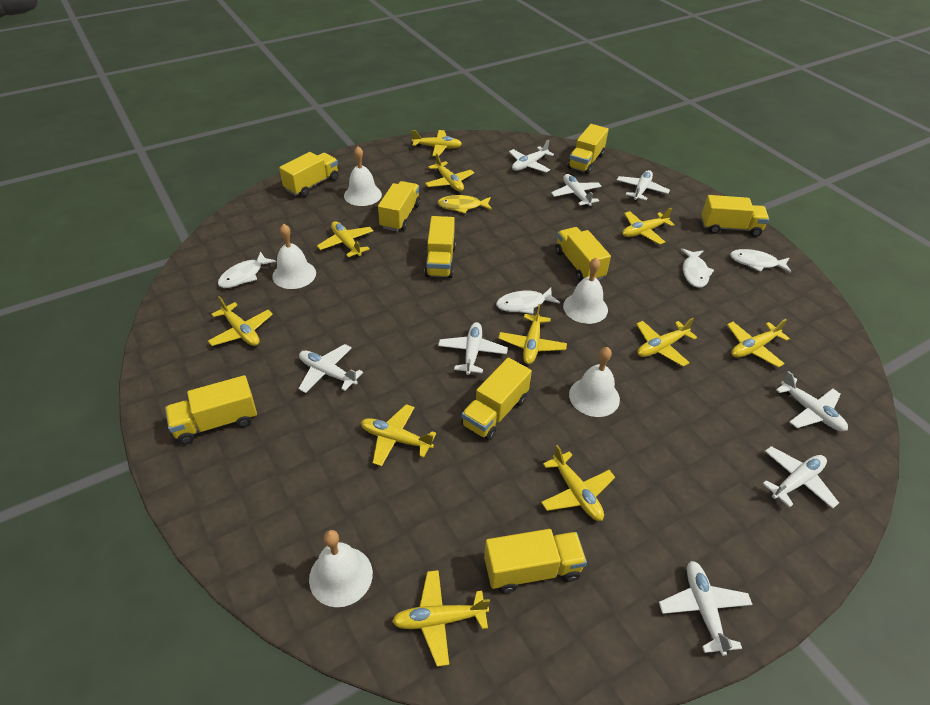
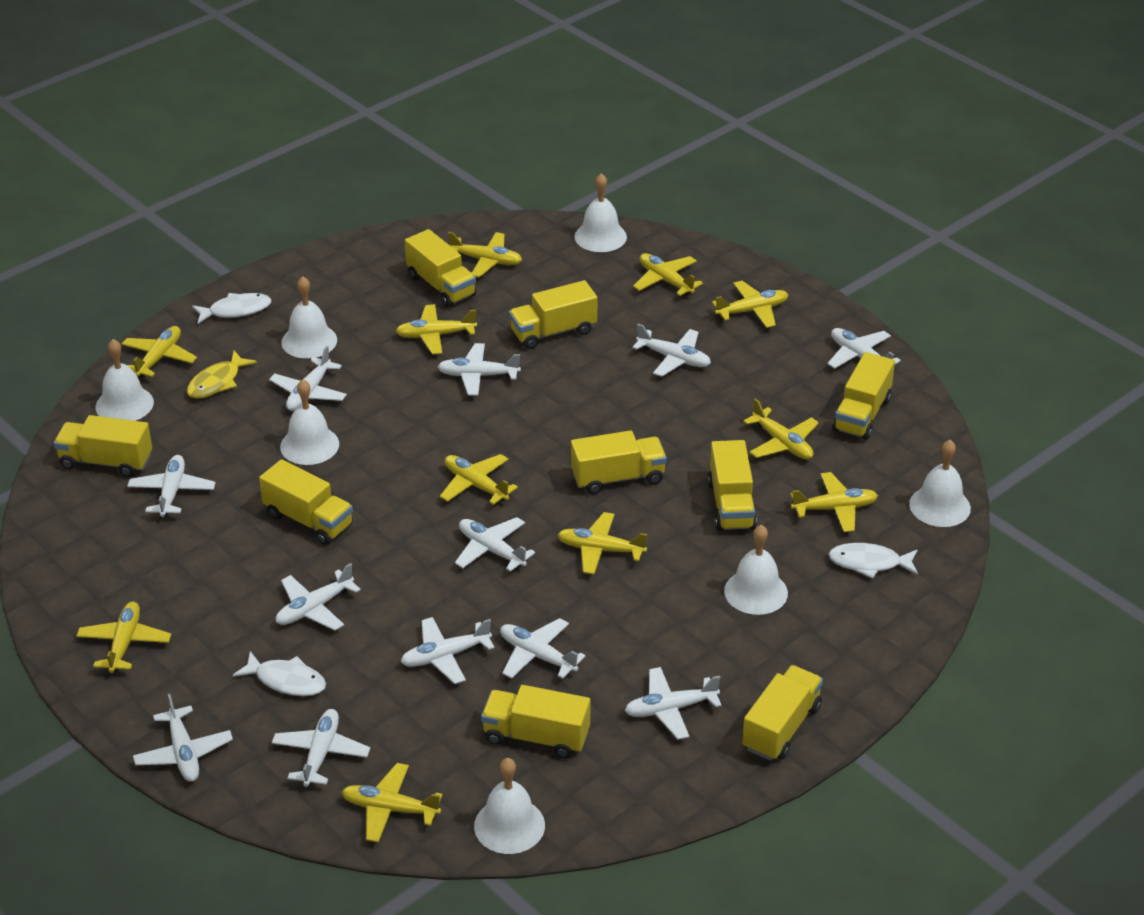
white bell: [272,224,316,289] [309,530,373,607] [344,146,382,206] [563,258,608,324] [569,347,620,417] = 5 -> [95,339,154,421] [280,379,339,465] [281,276,337,359] [474,758,545,854] [574,173,627,252] [724,525,788,615] [909,440,971,527] = 7
white fish: [218,251,276,288] [496,288,560,314] [681,248,714,288] [730,249,791,273] = 4 -> [192,293,272,324] [233,651,326,696] [828,543,918,579] = 3
white plane: [298,344,363,393] [438,322,508,375] [509,140,554,172] [551,174,602,207] [617,170,670,201] [659,561,753,656] [762,446,839,509] [776,371,848,431] = 8 -> [127,455,216,517] [133,694,233,782] [269,346,347,411] [272,709,370,787] [276,563,361,631] [401,617,494,684] [438,343,521,396] [455,517,535,572] [500,618,585,679] [625,667,721,740] [633,324,711,377] [828,328,901,369] = 12

